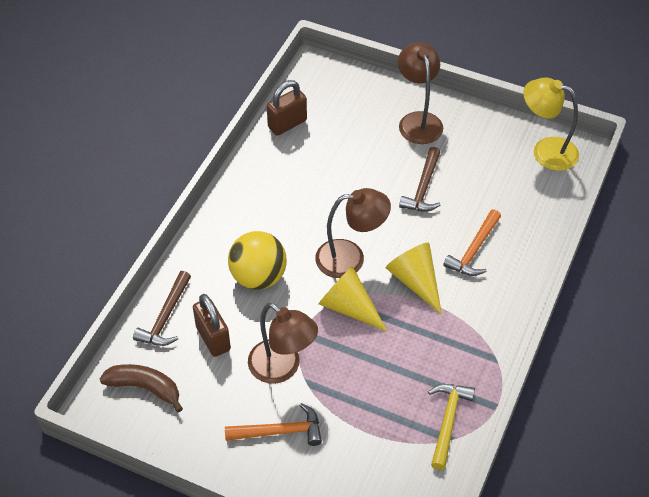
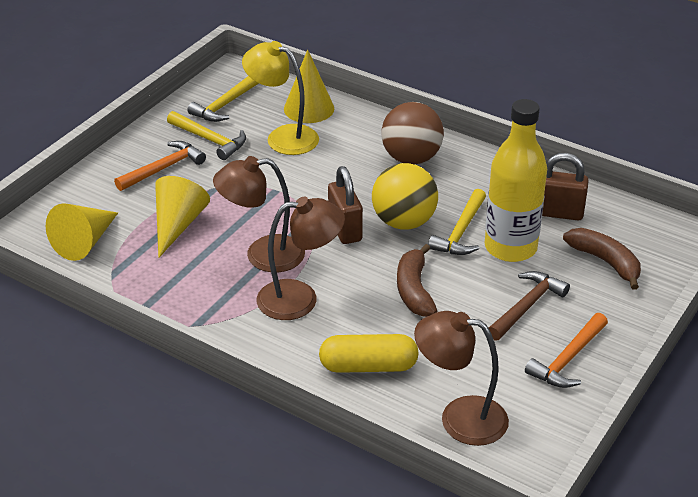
brown ball: none = 0 -> [382,102,444,165] = 1
brown banana: [100,364,183,413] = 1 -> [397,244,437,317] [563,228,641,290] = 2
brown hammer: [133,271,191,346] [399,147,441,212] = 2 -> [489,271,570,341] = 1
yellow bottle: none = 0 -> [485,99,547,262] = 1
yellow capsule: none = 0 -> [319,334,419,373] = 1
yellow cone: [319,266,388,332] [386,243,442,315] = 2 -> [46,203,118,261] [155,176,210,258] [284,49,334,123] = 3
yellow hammer: [428,384,475,470] = 1 -> [167,111,246,160] [187,76,259,122] [428,189,486,255] = 3

